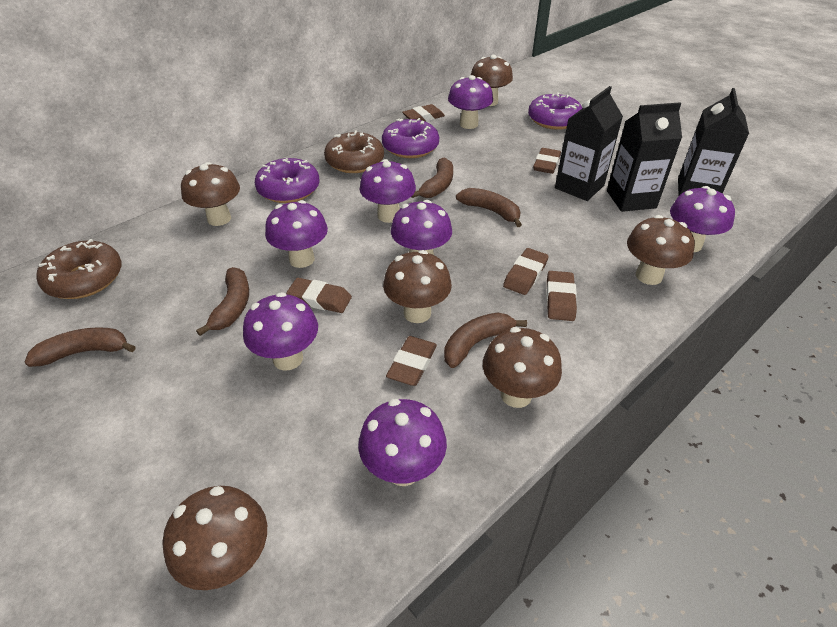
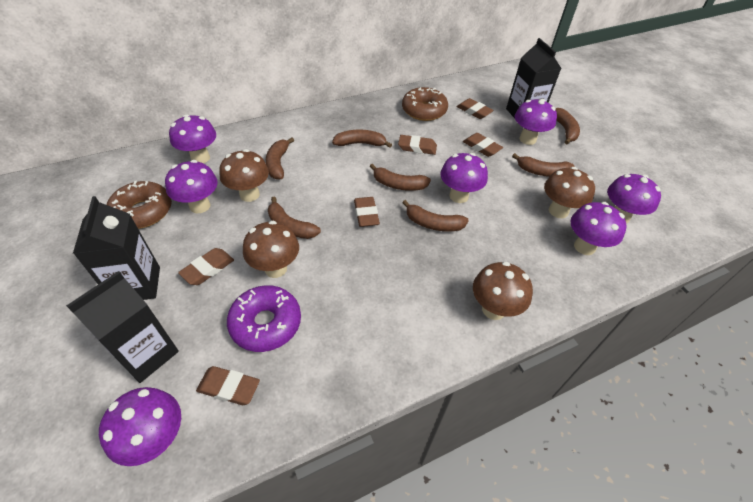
brown banana: [24,327,136,367] [196,267,249,336] [411,157,453,198] [444,313,527,368] [456,188,522,227] = 5 -> [266,138,294,180] [268,197,321,239] [332,129,392,148] [370,164,431,191] [402,200,469,232] [512,153,574,177] [555,108,580,144] = 7
brown mushroom: [163,486,267,590] [181,162,240,226] [383,250,452,323] [470,55,513,106] [483,327,562,408] [627,215,695,285] = 6 -> [219,149,269,202] [243,221,299,278] [473,261,533,320] [544,167,595,218] = 4
purple donut: [255,158,319,203] [382,118,439,158] [528,92,582,130] = 3 -> [227,285,301,352] = 1

